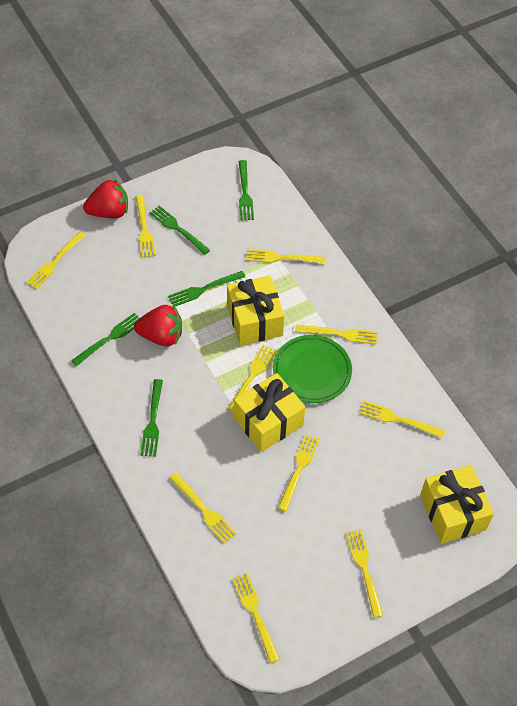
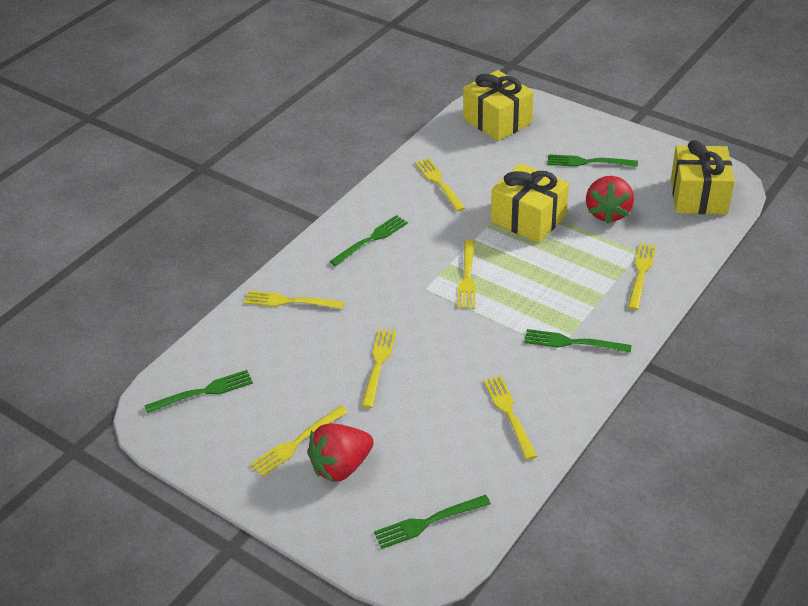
green plate: [273,335,352,403] = 1 -> none = 0
yellow fork: [25,232,85,289] [135,195,156,258] [170,472,236,543] [227,345,276,413] [232,573,280,663] [246,249,325,264] [278,434,320,512] [295,325,377,344] [346,529,383,618] [359,401,445,438] = 10 -> [244,291,344,309] [250,406,348,477] [361,329,397,408] [415,158,465,212] [457,240,476,309] [483,375,537,460] [628,243,657,310] = 7

